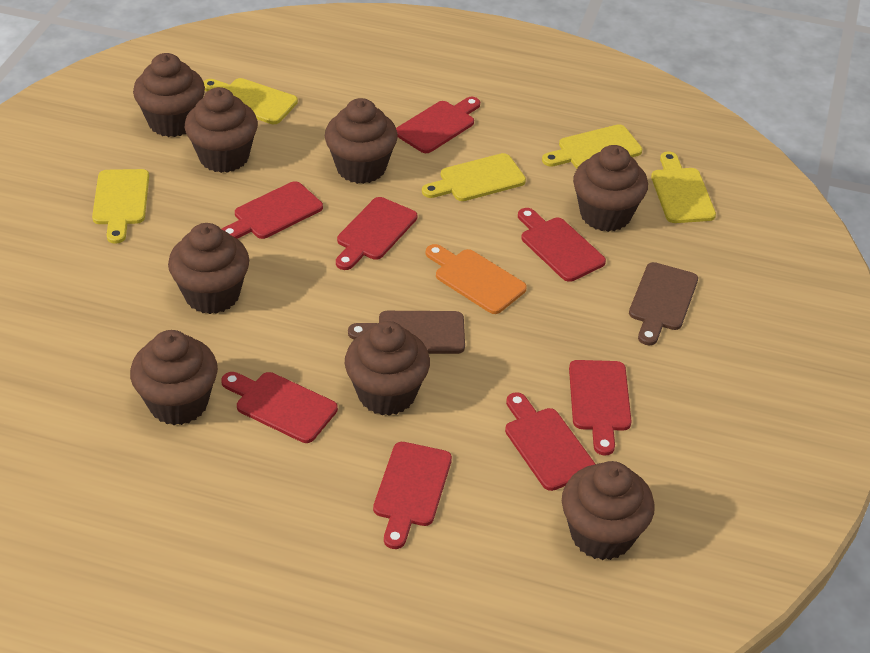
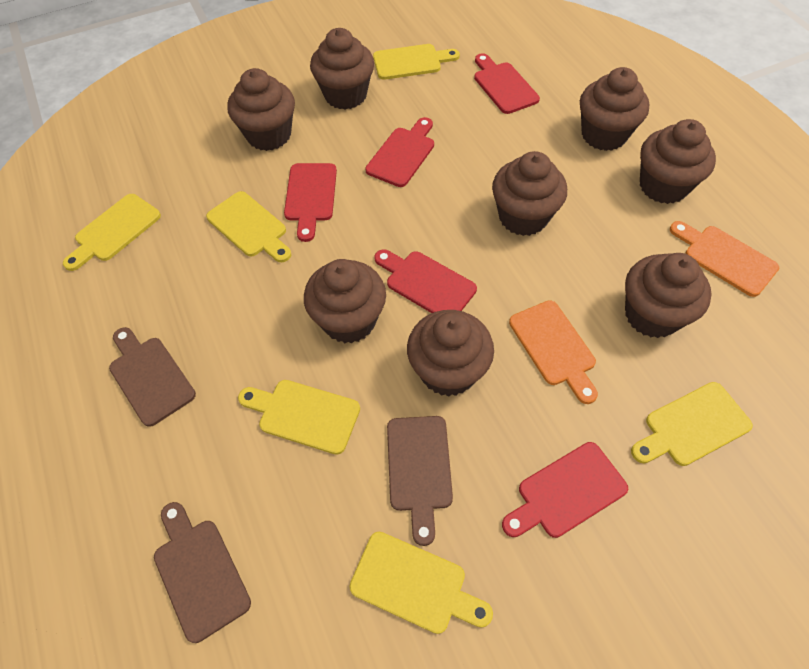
brown cutting board: [348,311,465,354] [629,262,698,346] = 2 -> [109,327,196,427] [154,502,251,643] [387,416,453,546] = 3
orange cutting board: [426,244,527,314] = 1 -> [509,300,598,404] [670,221,779,297] = 2
red cutting board: [221,181,323,239] [221,372,338,443] [336,197,417,270] [373,442,452,549] [396,97,480,153] [505,392,595,491] [518,208,606,282] [569,360,631,456] = 8 -> [284,163,337,242] [365,117,434,187] [374,249,477,313] [474,53,540,114] [502,442,628,538] = 5
yellow cutting board: [92,169,149,244] [203,78,298,124] [422,153,526,201] [542,124,642,168] [651,151,716,223] = 5 -> [63,194,161,271] [206,191,291,262] [238,380,360,455] [350,532,493,634] [373,44,460,80] [631,382,753,466] = 6

